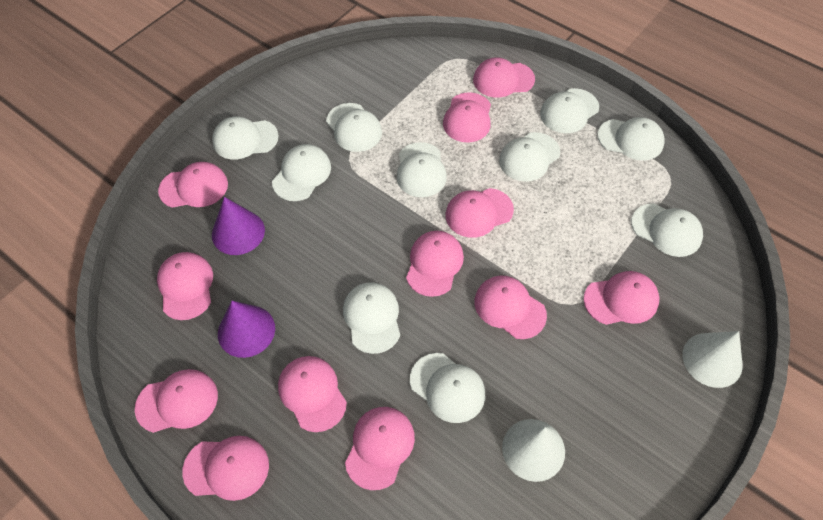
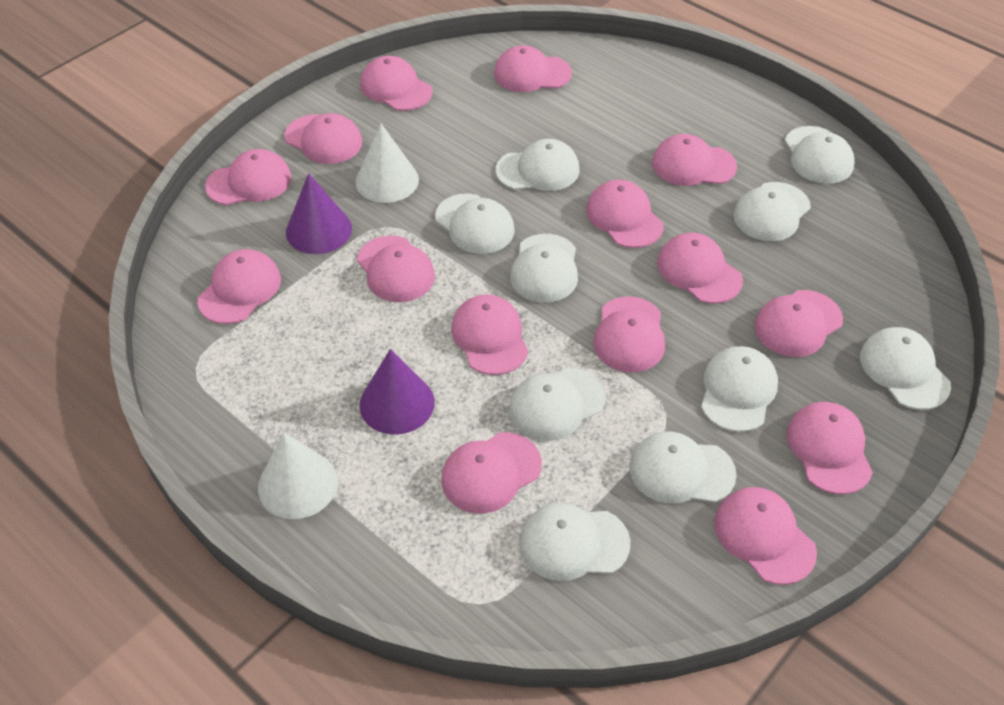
pink cap: [135,369,218,433] [157,252,213,320] [158,162,228,208] [182,436,269,501] [278,356,347,432] [345,407,415,490] [406,231,464,297] [443,92,491,142] [445,188,514,238] [473,57,535,98] [475,276,547,339] [584,271,659,325] = 12 -> [197,249,281,324] [205,149,291,205] [284,113,362,164] [357,236,435,302] [360,56,432,111] [441,432,542,514] [451,294,529,375] [494,45,572,92] [586,180,663,248] [593,297,665,372] [652,134,737,186] [657,233,743,304] [714,487,817,585] [754,290,843,357] [786,402,873,494] = 15

